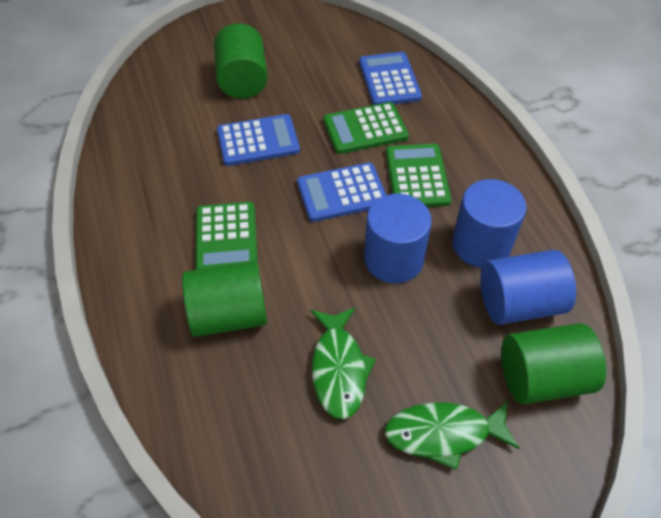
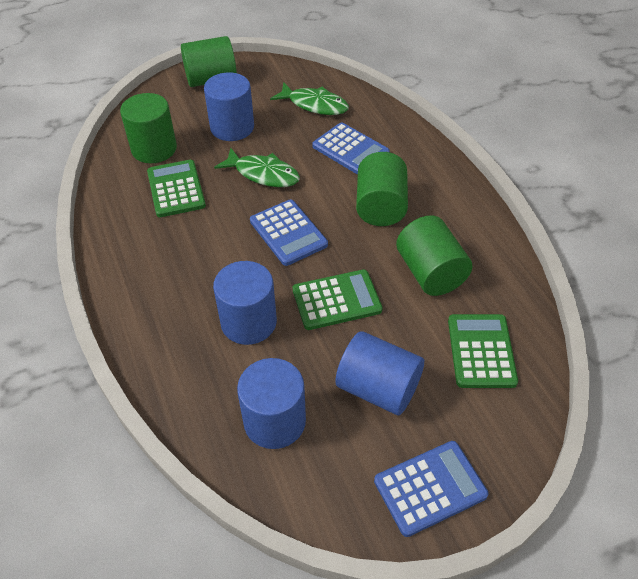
blue cylinder: [364,194,432,283] [452,179,527,268] [480,250,576,325] = 3 -> [204,72,254,141] [213,261,277,345] [237,358,306,449] [335,331,424,415] = 4
green cylinder: [182,261,267,337] [214,23,268,99] [501,323,606,404] = 3 -> [120,93,177,163] [181,36,237,87] [356,152,408,226] [396,215,473,296] = 4

